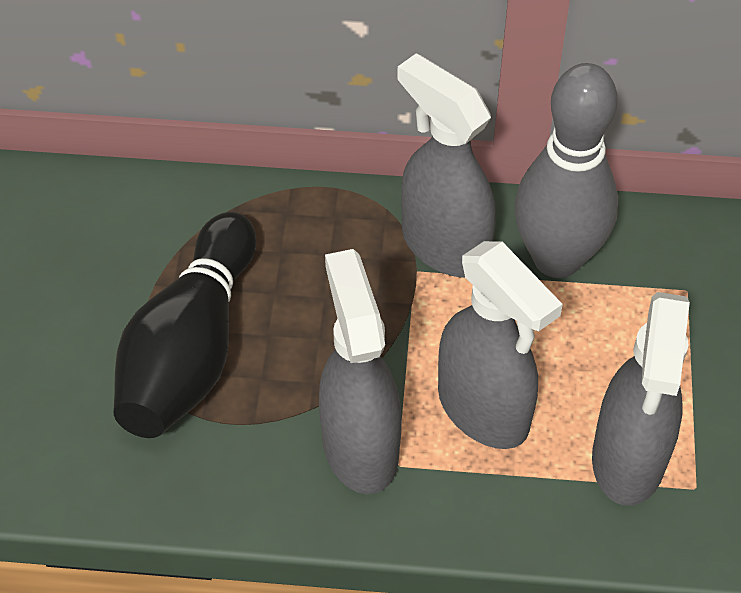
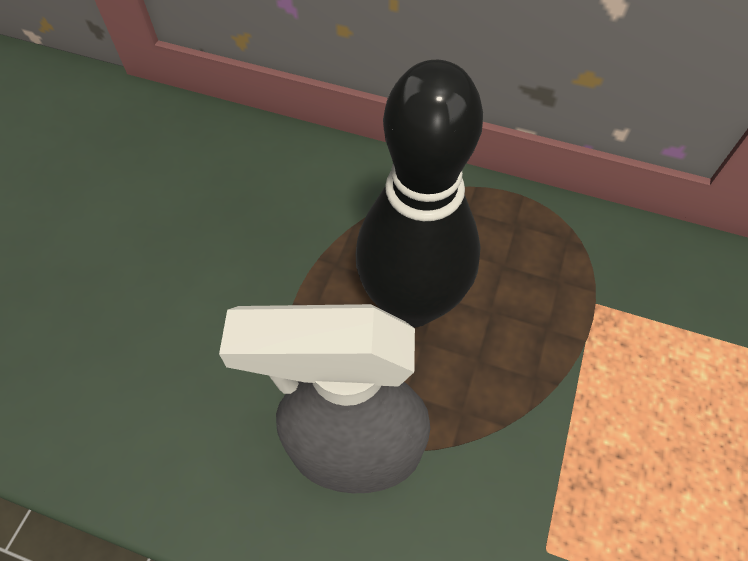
grey bowling pin: [514,63,618,278] = 1 -> none = 0
grey spray bottle: [319,249,402,494] [397,53,496,277] [438,241,563,449] [592,292,690,506] = 4 -> [219,304,430,493] = 1

